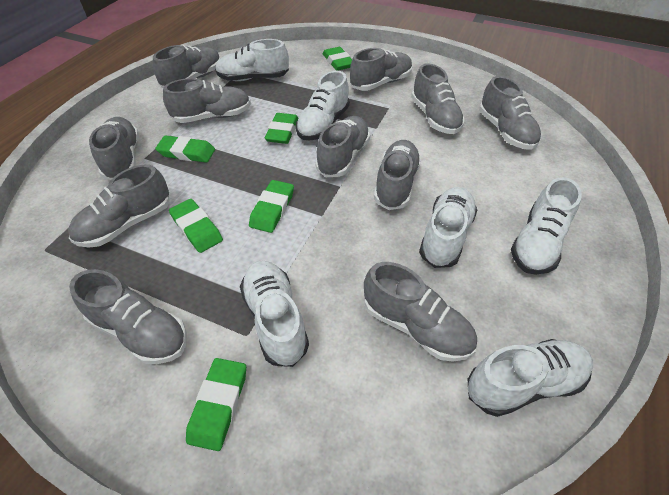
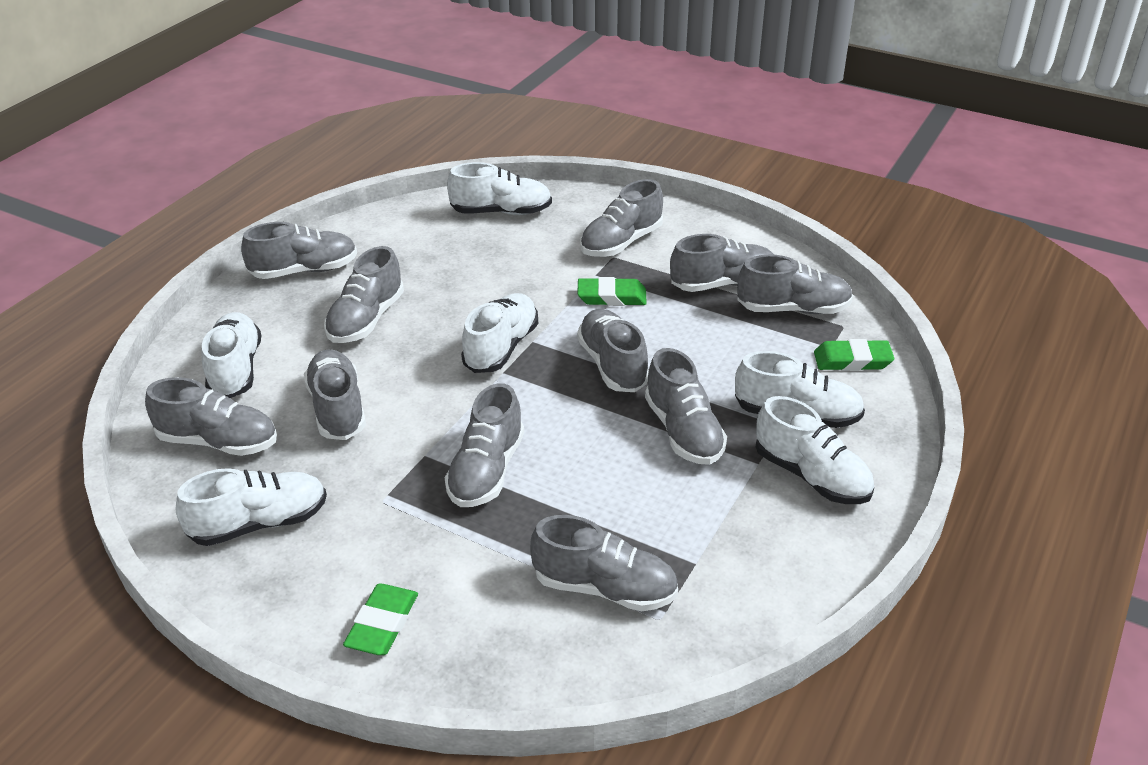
green eraser: [155,135,215,163] [169,199,223,253] [186,358,246,451] [249,180,294,233] [265,113,298,144] [323,47,352,71] = 6 -> [343,584,418,655] [577,277,647,306] [814,339,894,371] = 3

